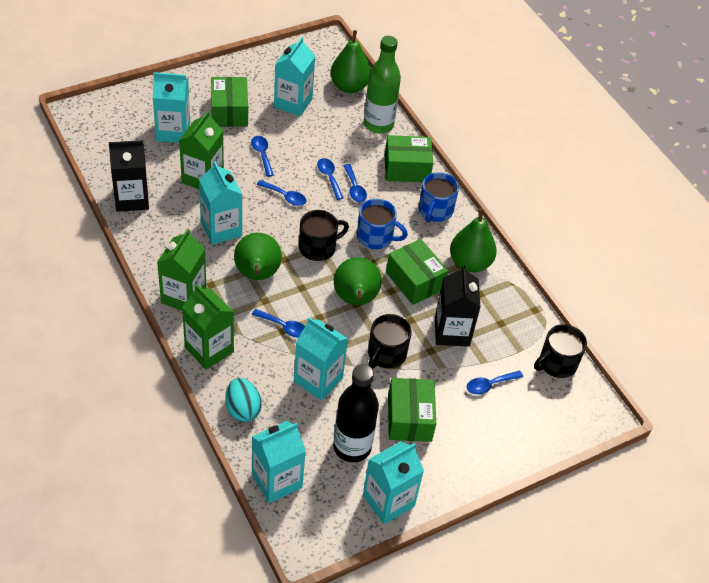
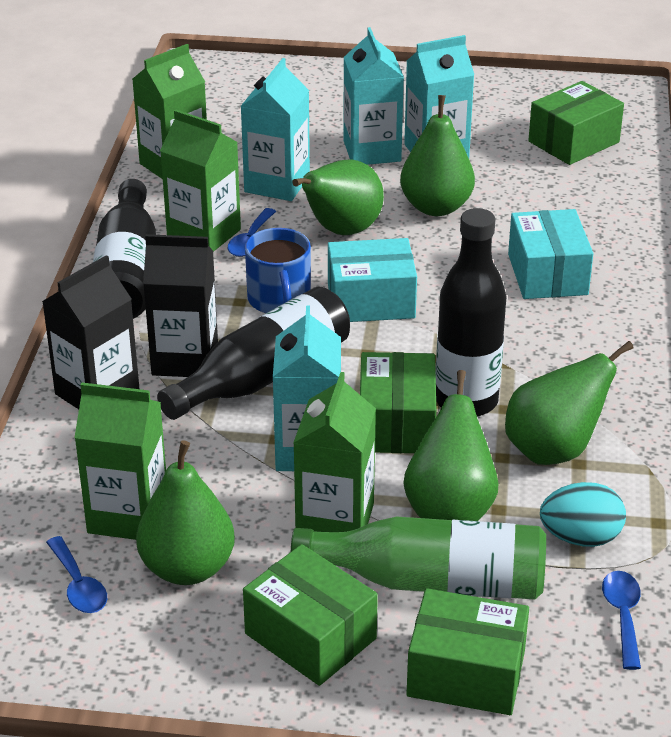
black bottle: [333,364,379,462] = 1 -> [93,179,156,319] [157,287,350,420] [436,208,507,417] = 3
black mug: [299,210,349,261] [368,314,412,368] [534,324,587,378] = 3 -> none = 0
blue mug: [357,199,408,249] [419,172,459,223] = 2 -> [245,228,311,313] = 1
blue spoon: [251,136,274,177] [252,309,305,338] [257,180,307,206] [317,158,344,200] [343,164,367,202] [467,371,523,395] = 6 -> [46,536,107,613] [228,208,276,257] [602,571,641,670] = 3
green carton: [157,229,206,311] [179,111,224,189] [182,284,234,370] = 3 -> [74,383,166,540] [132,44,207,179] [160,110,241,252] [293,372,376,532] = 4
green pear: [234,233,282,280] [330,30,371,93] [334,257,382,305] [450,208,497,272] = 4 -> [136,440,235,585] [292,159,384,235] [400,95,475,216] [403,370,498,521] [505,341,634,465] = 5
turquoise box: none = 0 -> [328,238,417,322] [508,209,593,299] = 2
turquoise carton: [153,72,190,143] [199,161,242,245] [252,421,306,503] [274,37,315,116] [294,317,348,400] [363,441,424,524] = 6 -> [240,58,310,201] [273,305,341,471] [343,27,404,165] [404,35,474,158] = 4

